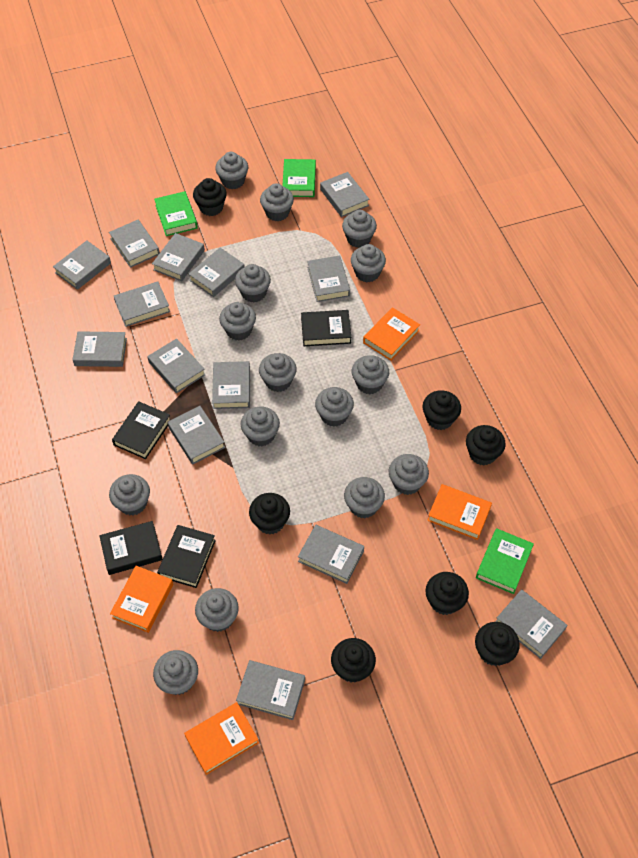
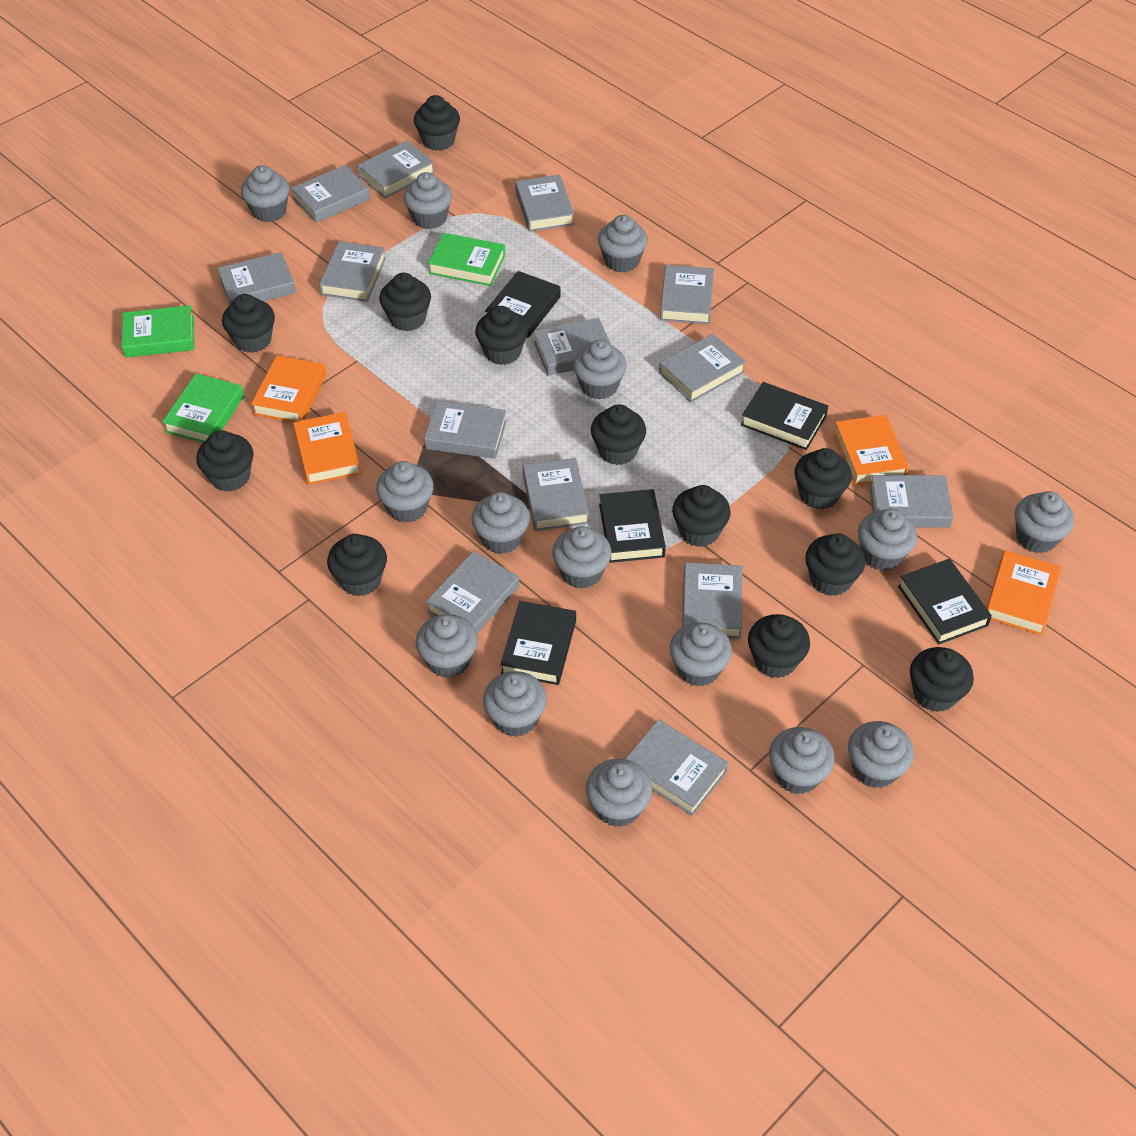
black book: [99,521,163,575] [112,401,170,459] [157,525,216,588] [301,310,351,346] = 4 -> [485,271,561,338] [500,601,576,685] [599,489,666,563] [741,382,828,450] [898,559,992,644] = 5
black cupcake: [193,178,227,216] [249,493,290,535] [331,638,376,682] [423,390,461,430] [426,572,469,615] [466,425,506,466] [475,622,520,666] = 7 -> [196,430,253,492] [222,294,275,353] [327,534,387,596] [379,273,431,331] [414,95,460,151] [475,306,528,365] [591,404,646,465] [672,485,731,547] [748,614,810,678] [794,448,852,509] [805,533,865,596] [910,647,974,712] = 12

